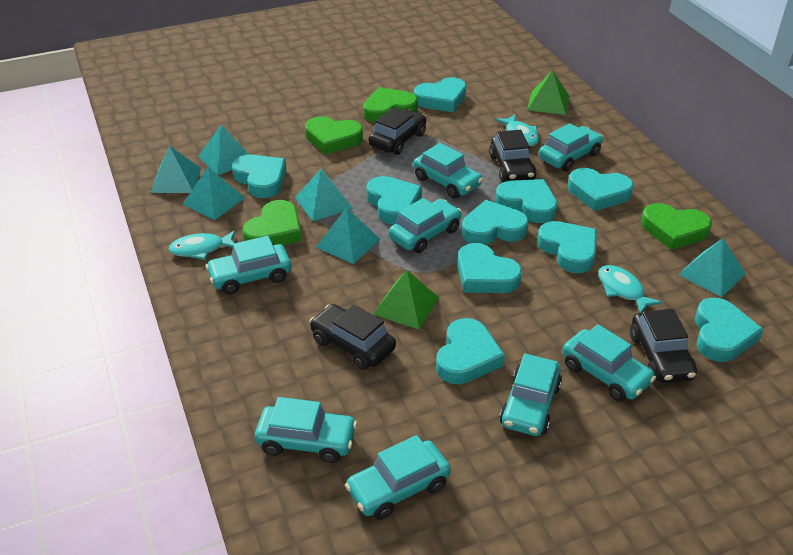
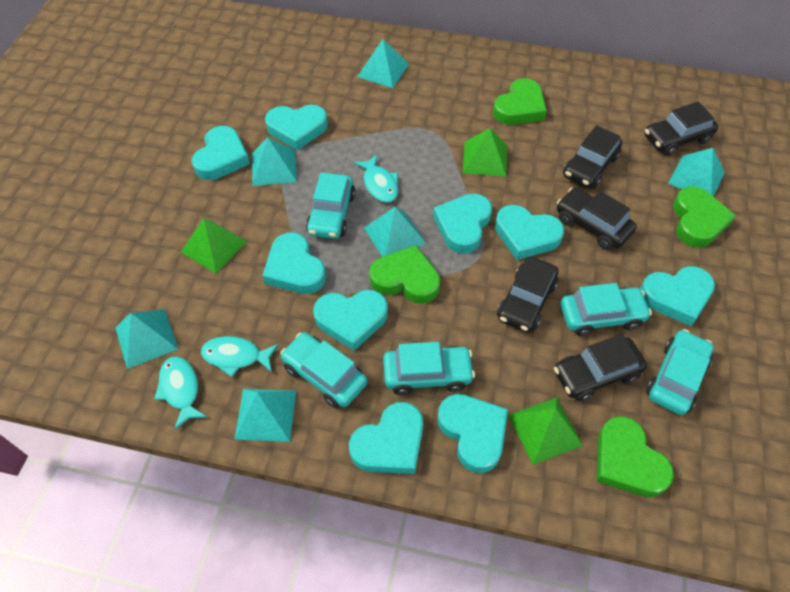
black car: [309,304,396,370] [369,108,426,155] [489,130,537,183] [630,309,697,383] = 4 -> [497,257,559,333] [554,334,647,401] [557,187,637,250] [563,125,622,189] [644,102,718,156] = 5
green pyramid: [373,270,439,330] [527,70,569,115] = 2 -> [181,218,247,273] [463,128,507,177] [508,397,583,465] = 3
turquoise car: [206,236,291,294] [255,397,357,463] [345,435,451,520] [389,198,462,253] [413,143,483,198] [500,353,562,436] [539,123,603,172] [562,324,656,401] = 8 -> [280,332,367,408] [306,172,356,239] [383,342,475,395] [561,283,652,336] [646,329,714,415] = 5
turquoise heart: [232,155,286,198] [366,176,422,224] [414,77,467,112] [436,318,505,384] [457,243,522,293] [462,200,529,245] [496,179,557,223] [537,221,597,273] [568,168,633,211] [695,298,764,362] = 10 -> [192,126,250,180] [262,233,326,294] [265,105,328,150] [313,290,388,351] [349,402,423,474] [433,194,492,254] [437,394,508,473] [495,205,564,260] [640,266,715,326] = 9

